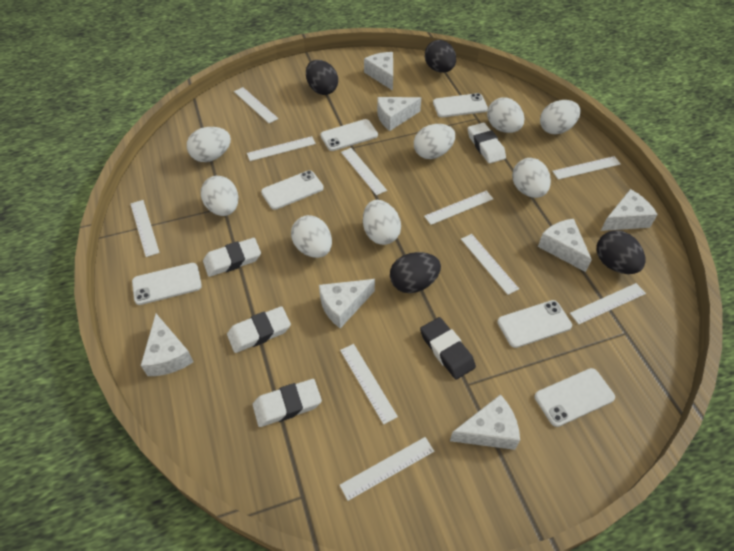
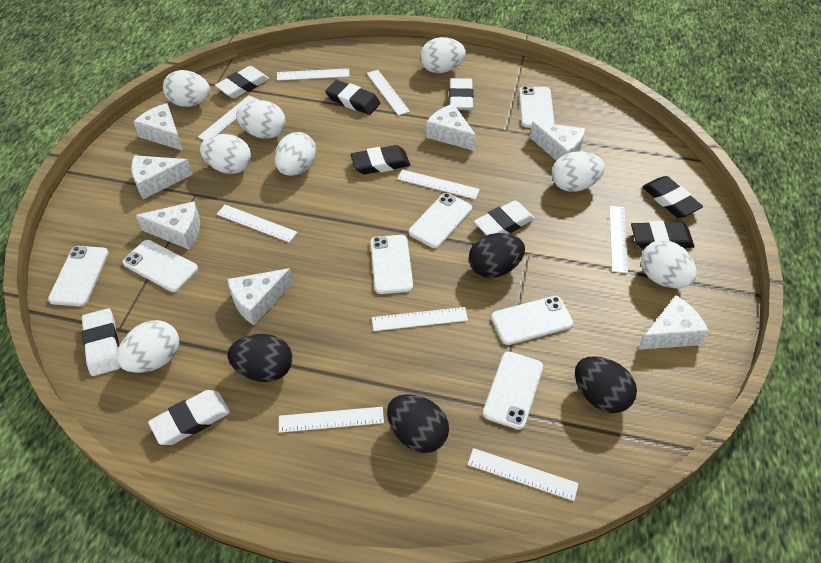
black eraser: [420,317,476,379] = 1 -> [325,80,380,115] [350,145,410,174] [631,221,695,249] [642,176,703,218] = 4
white eraser: [203,238,261,277] [227,306,291,353] [253,379,322,427] [468,123,506,163] = 4 -> [82,308,120,376] [148,390,230,445] [215,66,269,98] [449,78,474,110] [474,201,535,235] = 5
white phone: [132,263,202,305] [261,170,324,210] [320,119,378,151] [433,93,488,117] [497,300,572,348] [535,368,615,427] = 6 -> [48,246,109,306] [123,240,198,292] [371,235,413,294] [409,193,472,248] [483,351,543,430] [491,296,574,345] [519,86,555,128] = 7
white ruler: [130,200,160,257] [234,87,278,123] [247,136,316,161] [339,437,434,501] [340,344,398,425] [341,148,387,195] [424,191,494,225] [461,234,519,295] [552,156,621,180] [570,283,646,324] = 10 -> [198,95,258,140] [217,205,297,243] [277,68,349,81] [279,407,384,433] [367,70,410,116] [372,307,468,331] [397,169,480,199] [468,448,579,501] [609,206,628,273] = 9

